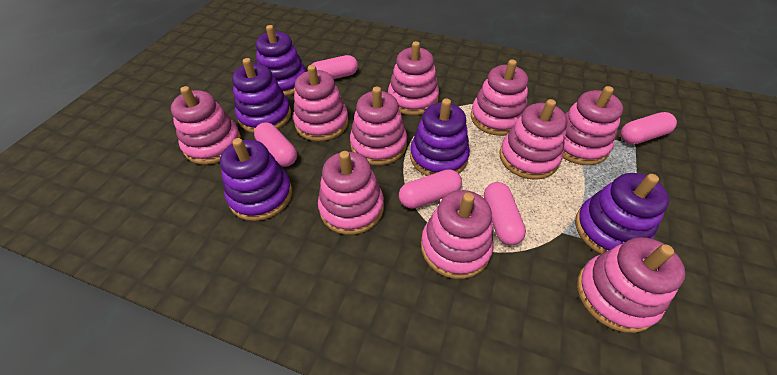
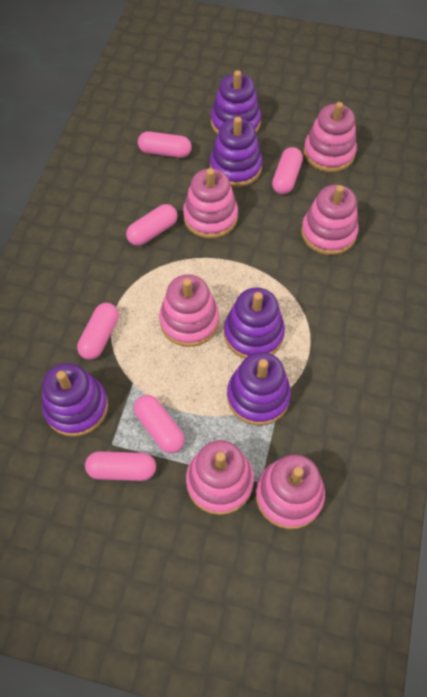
pink capsule: [254,122,297,167] [311,55,358,79] [399,169,462,209] [484,182,526,245] [621,112,677,144] = 5 -> [77,303,119,360] [85,451,156,481] [126,204,177,246] [134,395,185,453] [138,132,192,158] [272,147,303,194] = 6
pink stacking toy: [171,86,241,165] [293,65,349,141] [318,151,384,235] [350,87,407,165] [388,41,439,115] [421,190,494,279] [471,59,528,136] [500,99,568,180] [563,86,623,165] [577,237,685,333] = 10 -> [159,274,219,347] [183,168,238,239] [186,440,254,515] [256,454,325,529] [301,185,359,255] [304,102,357,172] = 6

